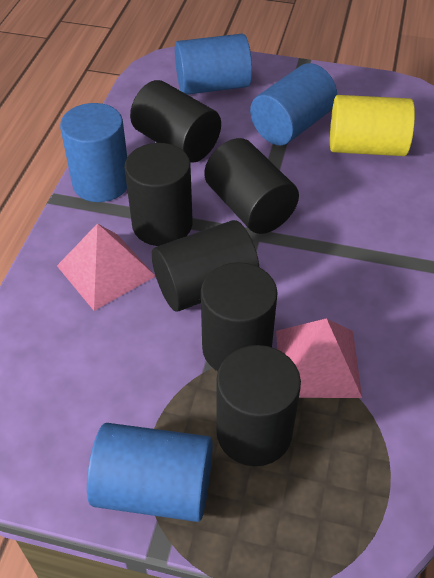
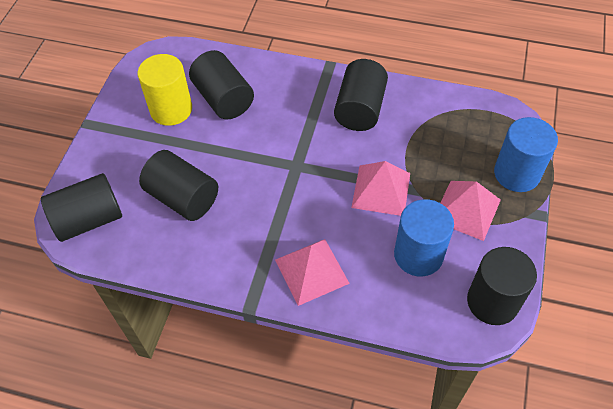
black cylinder: [124,143,193,246] [130,80,221,163] [152,220,259,311] [201,262,278,371] [204,138,299,234] [216,345,301,466] = 6 -> [41,173,122,242] [139,150,218,221] [189,50,254,120] [334,59,388,131] [467,247,537,325] = 5
blue cylinder: [60,103,127,202] [87,423,213,522] [175,34,252,95] [250,63,337,145] = 4 -> [394,199,454,276] [494,117,558,192] = 2
pink pyramid: [57,224,156,311] [276,318,362,398] = 2 -> [275,239,350,306] [351,161,410,216] [441,181,501,241] = 3

